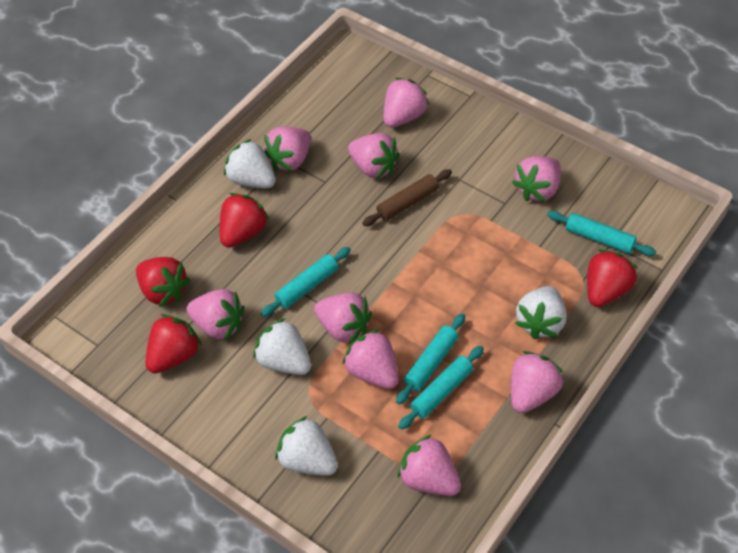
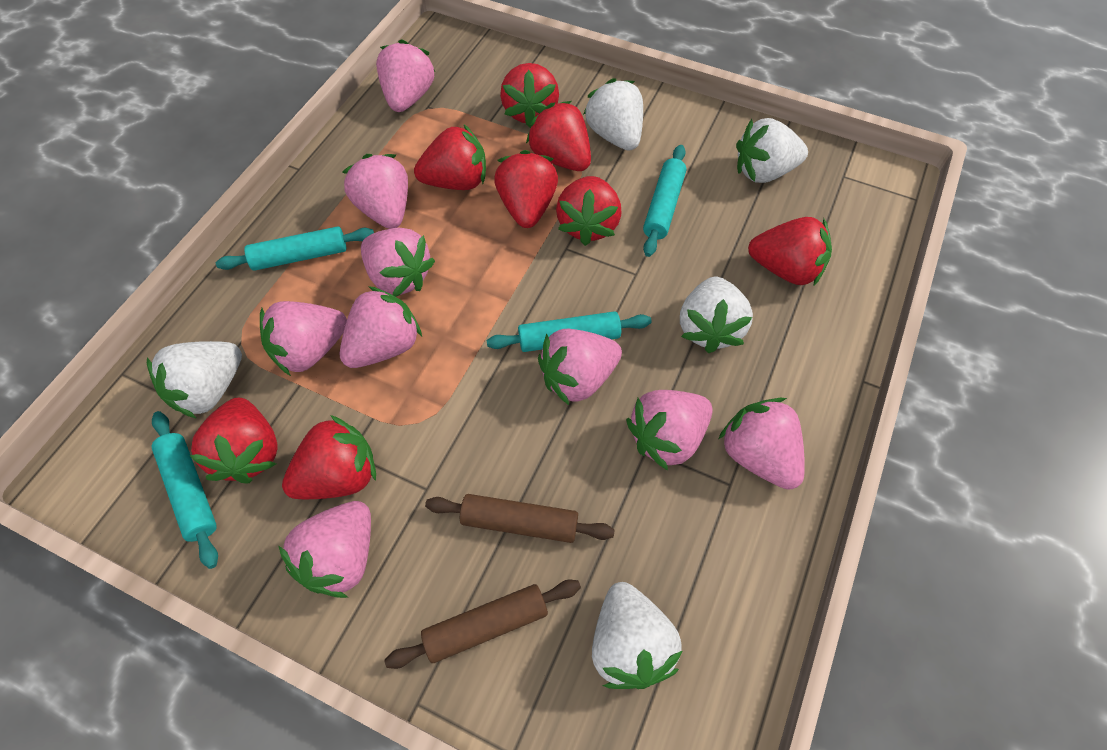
brown rolling pin: [362,169,452,226] = 1 -> [384,580,581,669] [425,494,615,543] = 2
red strawberry: [136,257,190,307] [146,314,202,373] [220,193,269,248] [587,250,638,307] = 4 -> [189,398,278,483] [282,415,376,499] [414,125,486,190] [494,150,558,228] [500,63,559,128] [526,101,591,171] [556,176,621,246] [748,217,832,286] = 8
white strawberry: [224,139,276,188] [253,318,311,375] [275,416,338,476] [515,286,567,339] = 4 -> [147,341,242,419] [584,78,643,151] [592,582,682,689] [680,277,753,353] [736,118,808,183] = 5

